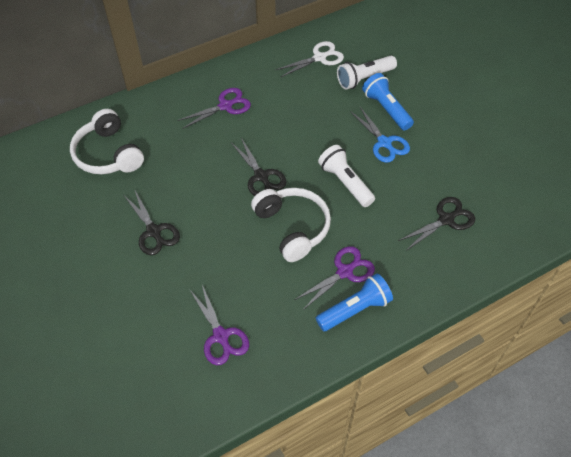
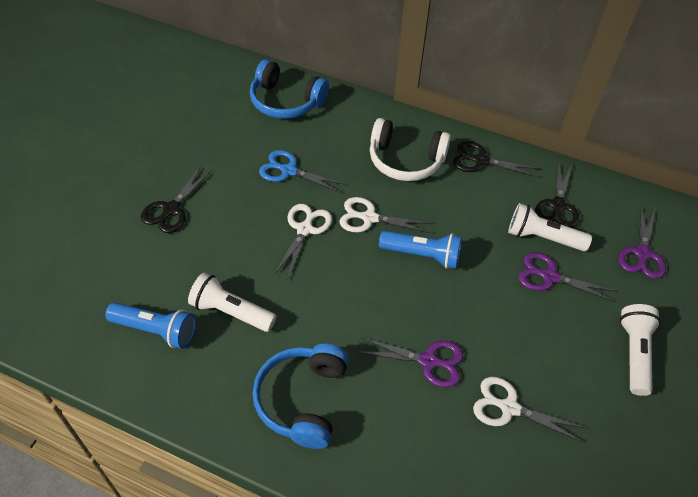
blue headphones: none = 0 -> [250,59,329,119] [252,344,349,449] = 2
white flashlight: [318,145,375,207] [337,56,397,90] = 2 -> [188,273,277,332] [508,203,592,251] [620,304,661,396] = 3
white headphones: [70,109,144,174] [251,188,331,262] = 2 -> [370,118,451,181] = 1
white scissors: [275,41,344,78] = 1 -> [274,204,332,278] [339,197,433,233] [473,377,586,442] = 3

